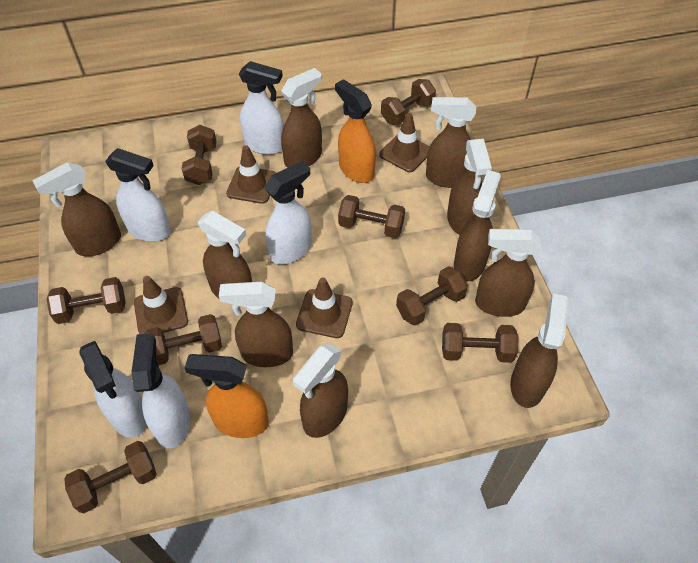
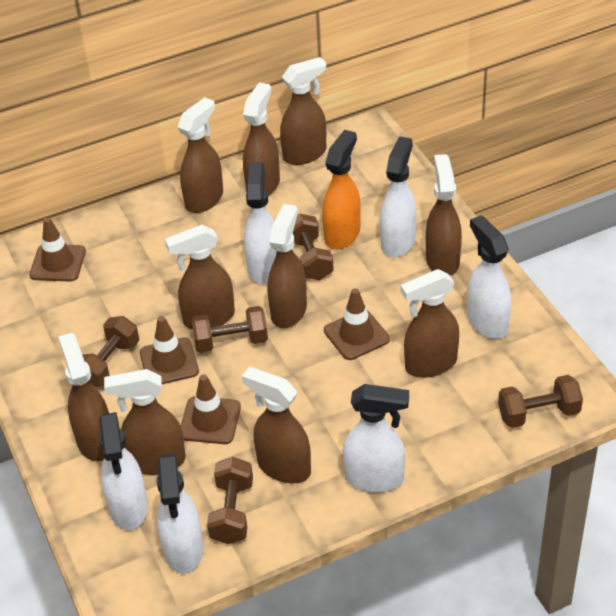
brown dumbbell: [46,277,126,324] [64,441,157,513] [144,314,222,365] [182,125,217,185] [338,195,405,238] [381,79,436,125] [396,266,468,325] [442,323,518,363] = 8 -> [82,316,139,387] [191,306,268,353] [207,457,253,544] [293,213,334,281] [498,375,583,428] = 5
orange spray bottle: [185,354,269,438] [335,79,376,183] = 2 -> [322,130,361,249] = 1
white spray bottle: [80,341,147,438] [105,148,171,242] [131,333,191,448] [239,61,284,155] [264,161,312,265] = 5 -> [99,412,148,530] [156,454,203,574] [244,162,276,284] [342,384,409,492] [380,136,416,258] [467,215,511,339] = 6

